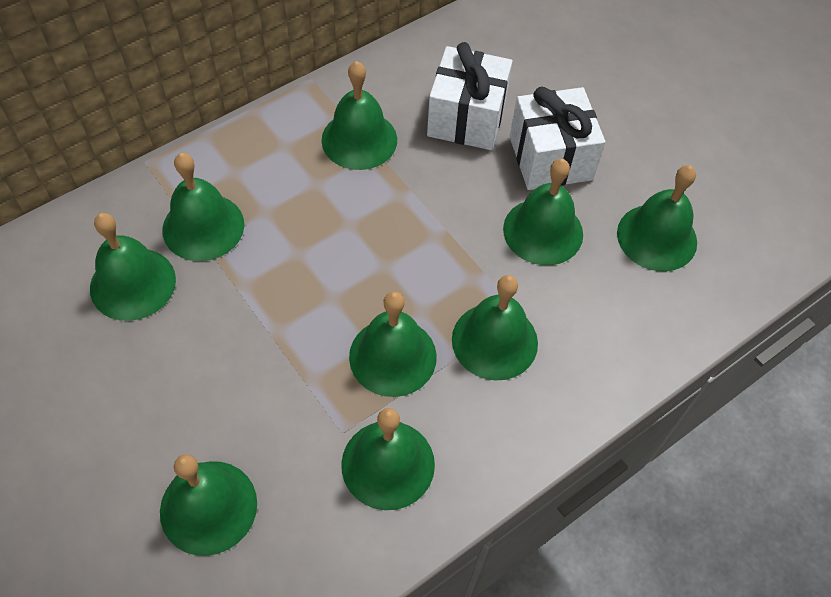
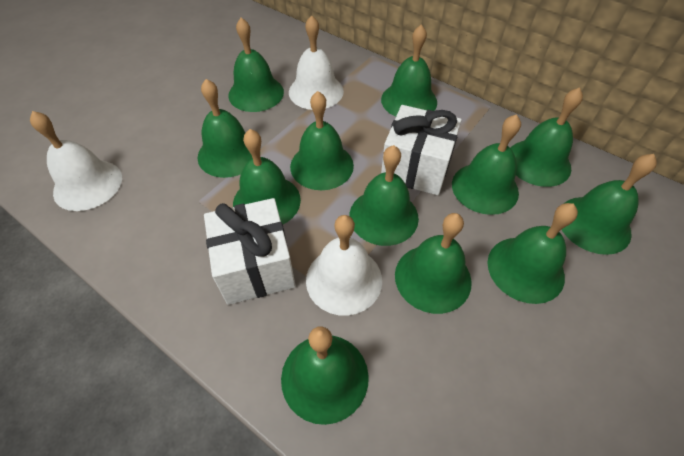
green bell: [90,213,176,321] [160,454,257,556] [162,153,244,261] [321,61,397,170] [341,408,435,510] [349,291,437,397] [452,275,538,381] [503,159,583,265] [617,165,697,271] = 9 -> [198,79,252,178] [228,18,284,112] [233,129,301,224] [281,326,369,425] [290,91,354,190] [349,145,419,246] [381,24,437,117] [395,213,472,314] [452,114,521,215] [487,203,578,304] [511,87,583,187] [561,154,657,255] = 12
white bell: none = 0 -> [30,111,122,211] [289,15,344,110] [306,215,382,316] = 3

